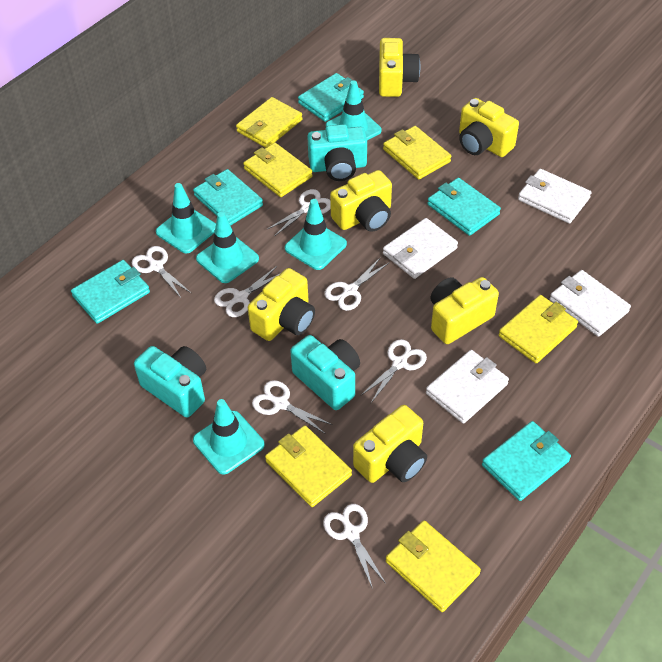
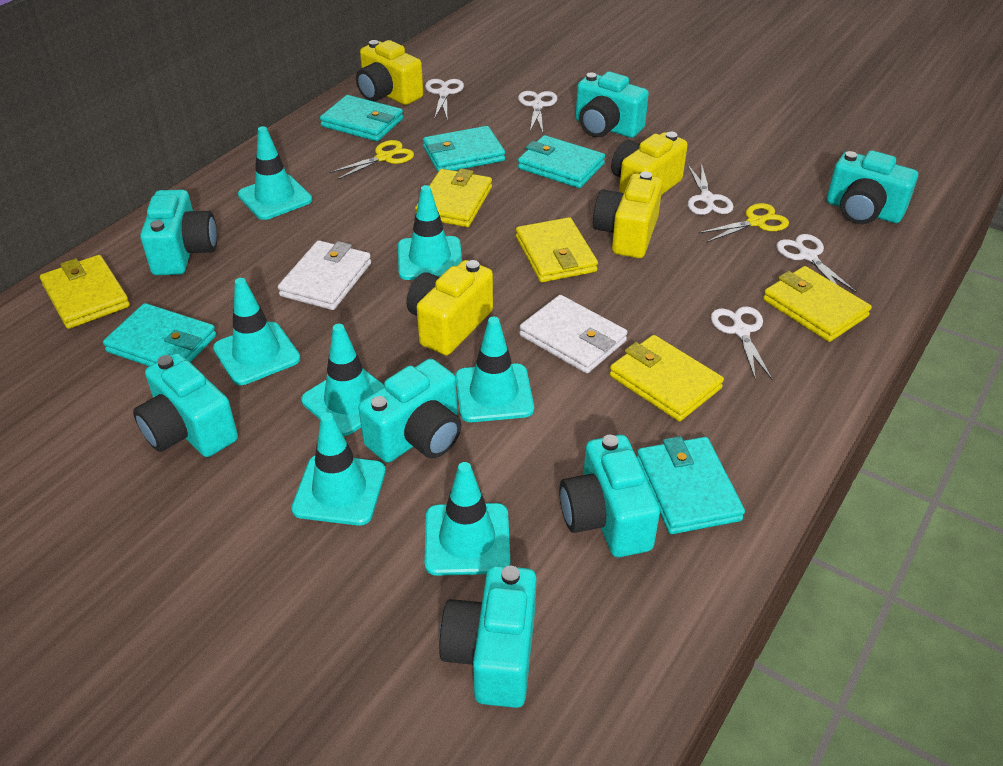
turquoise camera: [134,346,206,417] [290,335,360,410] [307,124,367,181] = 3 -> [133,353,238,457] [140,190,217,275] [359,359,462,463] [439,565,537,708] [559,435,660,557] [576,72,649,138] [827,150,918,224] = 7
turquoise traffic cone: [156,183,216,253] [193,399,265,475] [196,212,259,283] [285,199,347,270] [326,80,382,140] = 5 -> [213,278,301,385] [238,126,312,220] [291,413,386,525] [301,324,384,436] [398,185,462,280] [425,462,510,576] [455,317,534,422] = 7
white scissors: [132,246,191,299] [214,266,281,317] [252,380,333,434] [268,189,331,236] [323,504,386,589] [324,257,390,311] [360,339,427,403] = 7 -> [425,79,464,119] [518,91,558,133] [688,163,733,215] [711,306,772,380] [776,234,856,292] = 5
white wallet: [383,218,458,279] [426,350,509,424] [518,169,591,224] [549,270,631,337] = 4 -> [278,240,371,310] [519,295,628,374] = 2
yellow camera: [248,268,315,341] [330,170,392,232] [353,405,427,483] [379,38,420,97] [430,277,499,344] [459,98,519,157] = 6 -> [356,40,423,105] [407,260,493,356] [593,171,663,258] [611,132,688,195] = 4
yellow scissors: none = 0 -> [329,140,414,180] [698,203,789,243] = 2
yellow wallet: [236,97,303,148] [243,143,313,197] [265,425,352,507] [383,126,451,180] [386,520,481,612] [498,295,578,363] = 6 -> [40,255,130,329] [415,168,492,227] [516,217,598,282] [609,335,724,421] [763,266,872,342] = 5

